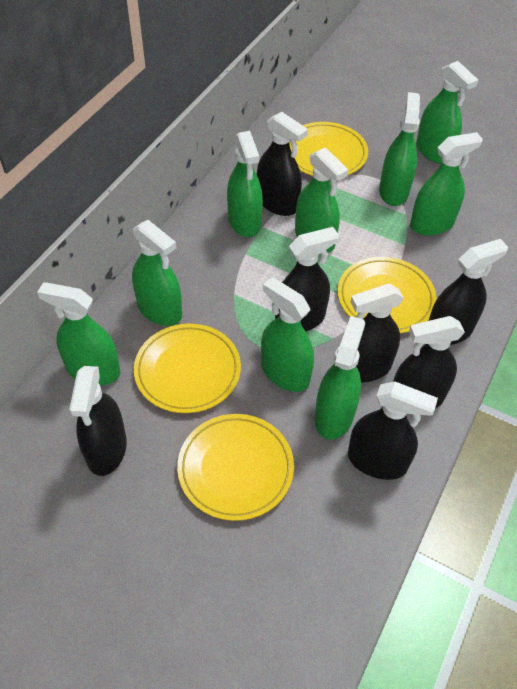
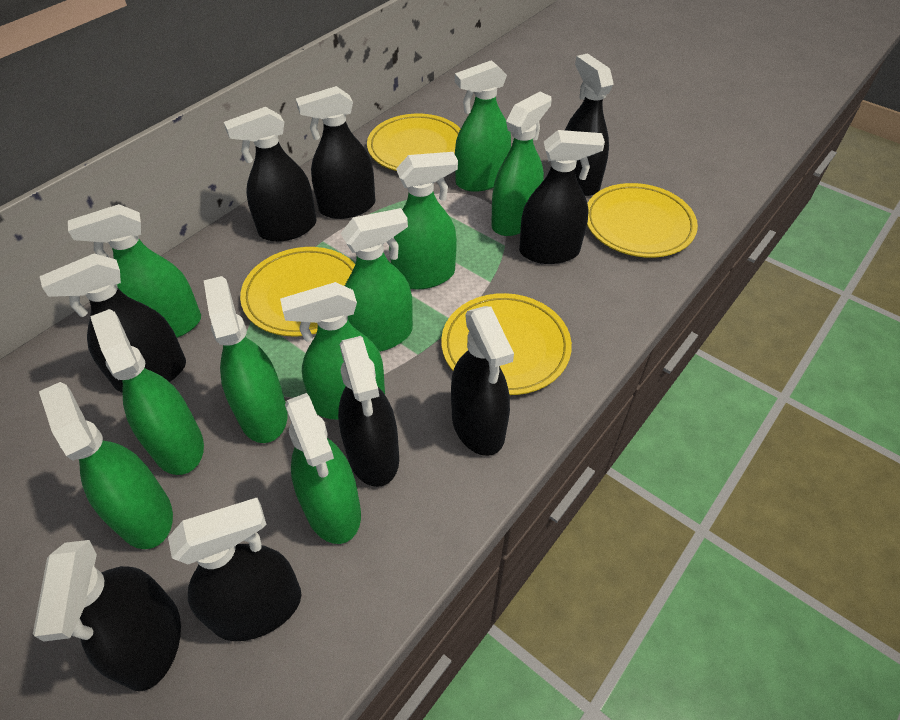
black spray bottle: [69,366,127,476] [257,112,308,216] [275,227,339,332] [348,381,438,480] [351,284,404,383] [393,316,465,408] [429,239,508,345] = 7 -> [33,540,181,691] [40,253,186,393] [168,498,301,641] [224,107,317,242] [296,86,375,219] [338,336,399,487] [451,306,514,456] [519,130,605,264] [565,53,614,196] = 9
green spray bottle: [37,282,120,385] [132,220,182,326] [227,131,263,237] [261,277,314,392] [295,148,348,253] [314,316,365,440] [379,92,420,206] [410,132,483,235] [416,61,478,164] = 9 -> [39,382,173,549] [68,204,201,338] [90,309,204,475] [203,276,288,443] [280,282,385,420] [285,393,361,544] [341,208,413,352] [389,152,458,289] [455,60,511,192] [491,92,552,236] = 10

